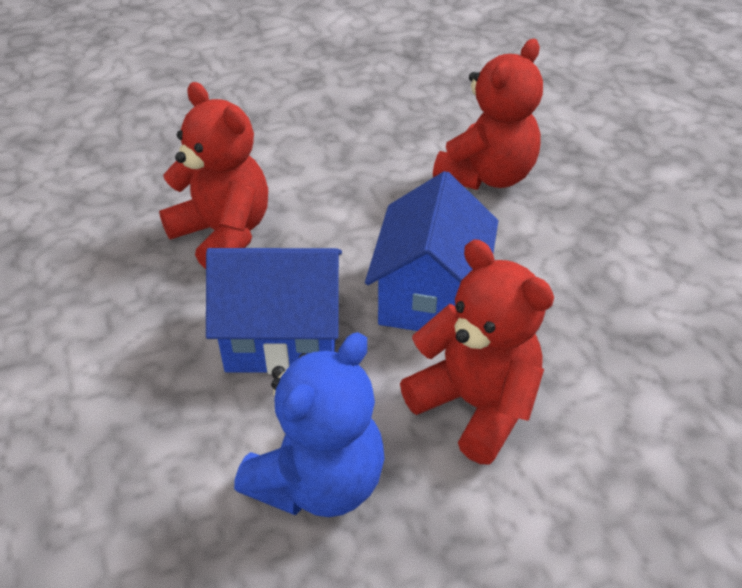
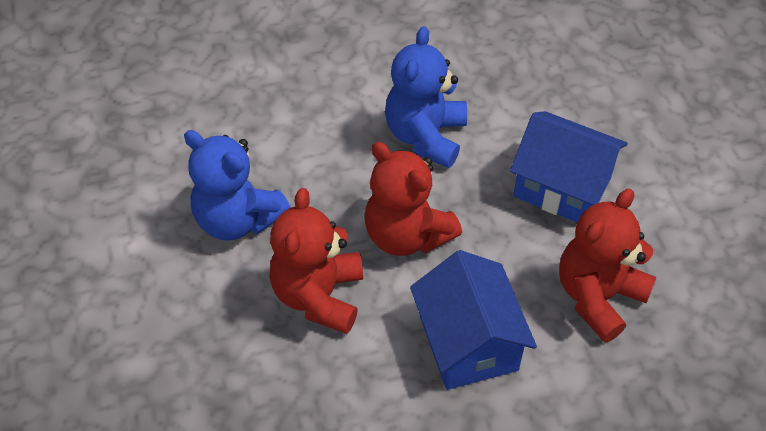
blue teddy bear: [234,332,385,517] = 1 -> [184,130,291,241] [385,26,467,168] = 2

